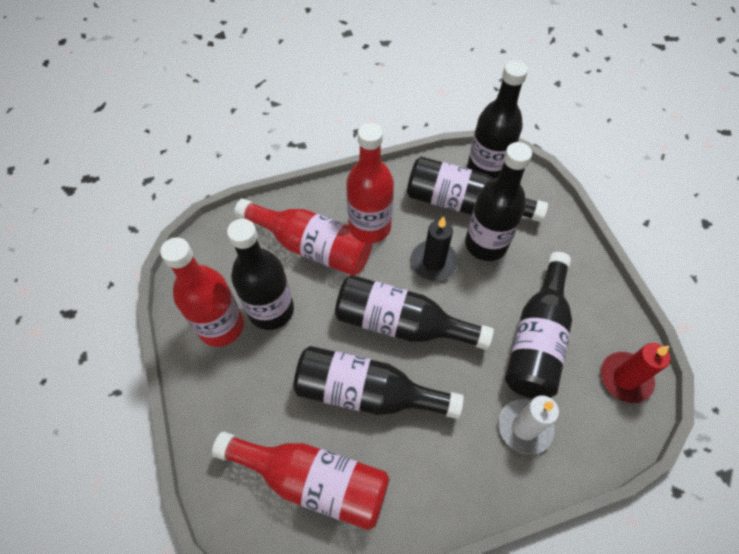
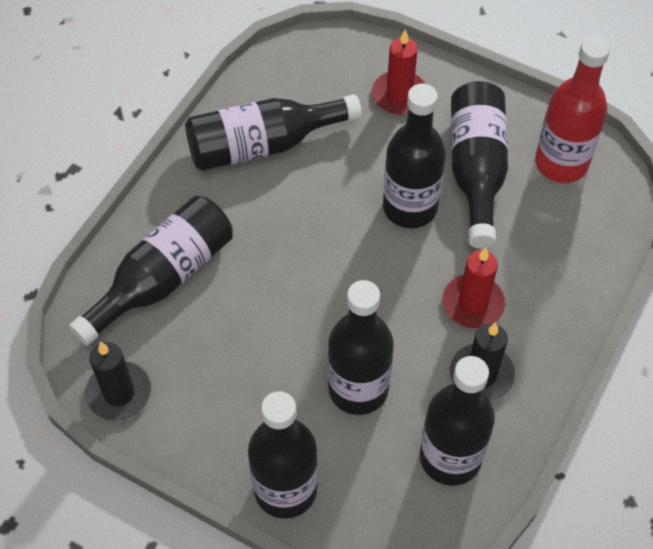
black candle: [411,216,458,281] = 1 -> [85,342,151,421] [450,322,515,401] = 2
red bottle: [160,237,244,347] [212,432,389,530] [234,199,372,275] [346,123,394,243] = 4 -> [535,36,610,183] = 1
red candle: [601,343,670,403] = 1 -> [372,30,425,115] [442,247,505,328] = 2
white candle: [498,396,559,455] = 1 -> none = 0

